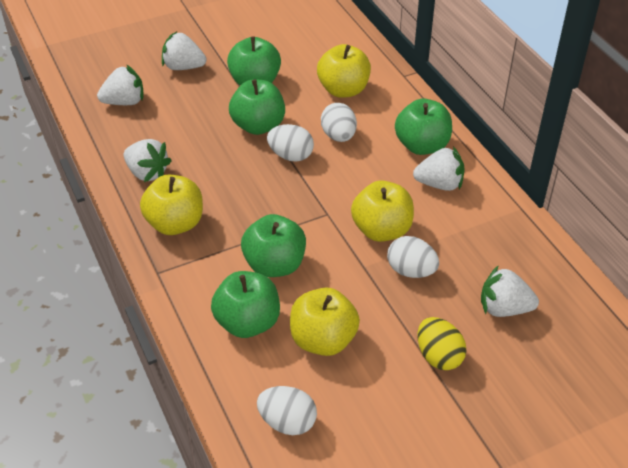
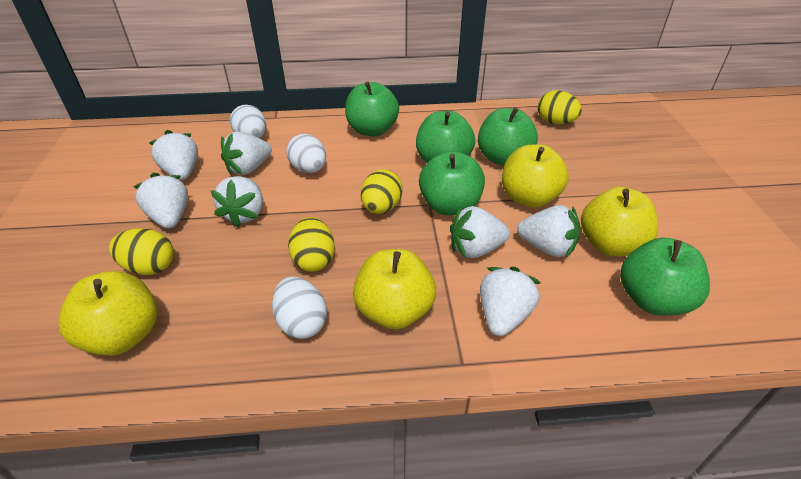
white egg: [257,386,317,435] [267,124,314,162] [321,103,357,142] [387,236,439,278] = 4 -> [230,105,266,138] [272,277,327,339] [286,134,326,173] = 3
white strawberry: [97,65,143,105] [124,139,172,182] [162,32,206,70] [413,146,465,191] [481,265,539,317] = 5 -> [133,173,188,228] [149,130,198,180] [211,176,263,227] [221,131,272,176] [450,206,510,259] [480,267,541,336] [517,205,580,258] = 7
yellow egg: [417,317,466,370] = 1 -> [109,228,174,275] [288,217,335,272] [361,169,403,214] [538,90,582,124] = 4

